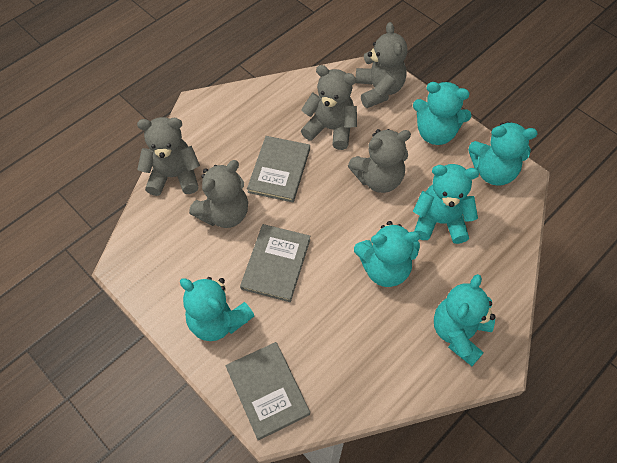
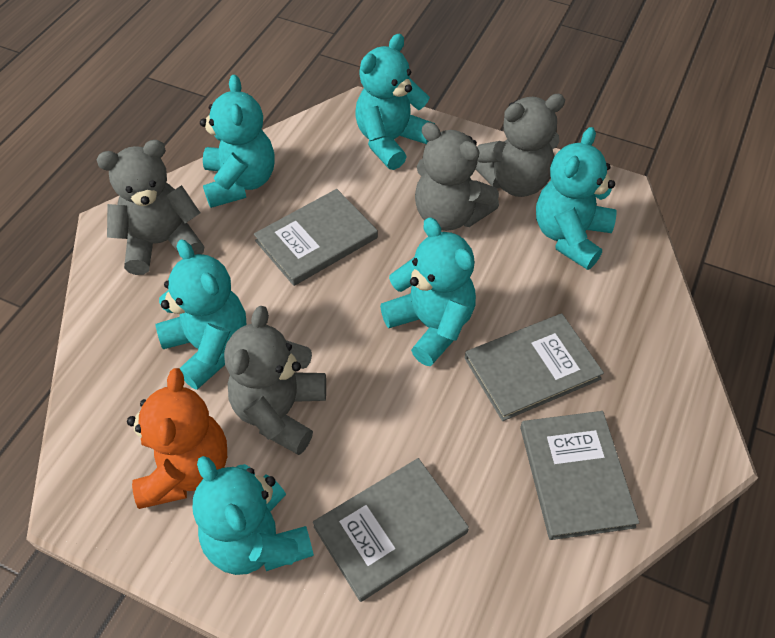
grey book: [225,342,310,440] [240,224,310,302] [247,136,310,202] = 3 -> [254,189,378,286] [313,458,469,602] [465,313,604,421] [520,411,639,540] = 4
grey teddy bear: [137,117,200,196] [189,160,248,228] [301,65,357,150] [348,129,411,193] [356,22,408,108] = 5 -> [96,140,204,275] [224,306,326,455] [415,122,499,231] [476,94,565,197] = 4
orange teddy bear: none = 0 -> [127,368,227,509] = 1

